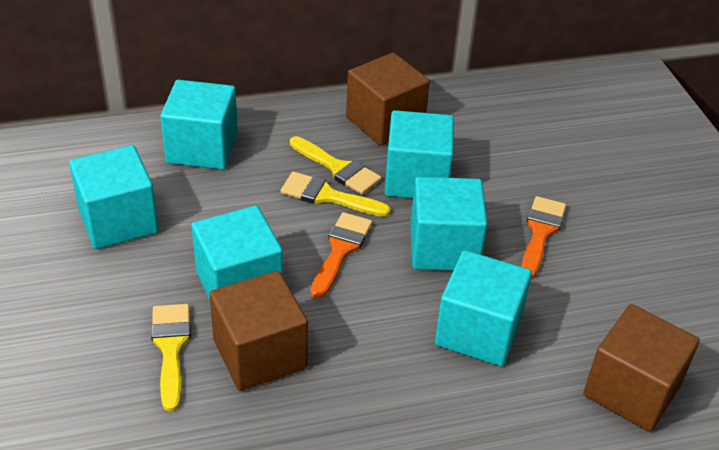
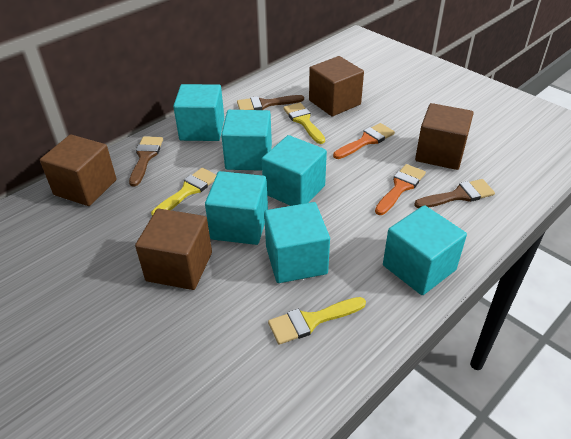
brown brush: none = 0 -> [129,136,163,187] [237,95,304,110] [414,179,495,208] = 3
brown cube: [209,271,308,391] [346,53,430,146] [583,304,700,432] = 3 -> [40,134,117,206] [135,209,212,290] [309,56,364,116] [415,103,474,170] = 4

